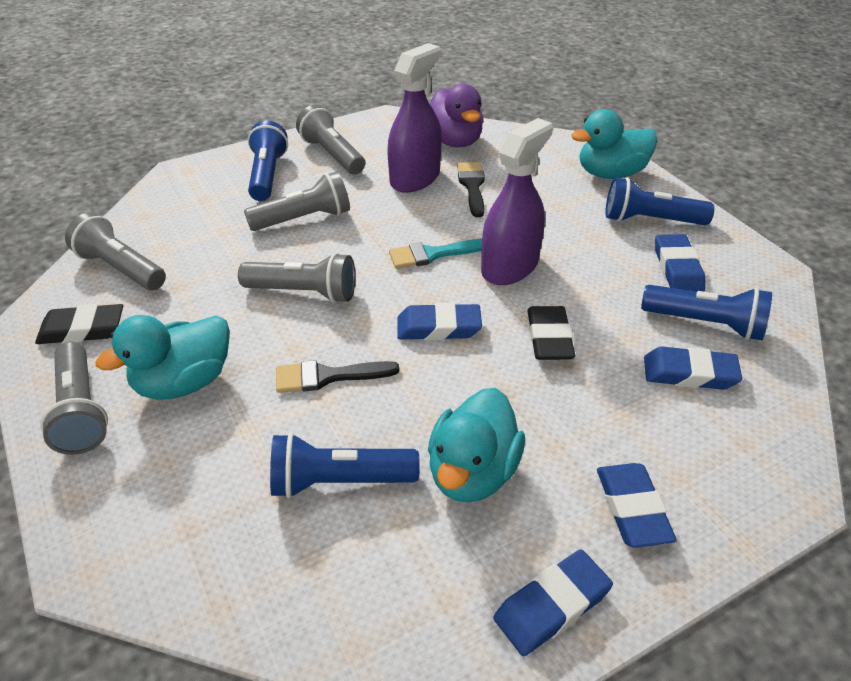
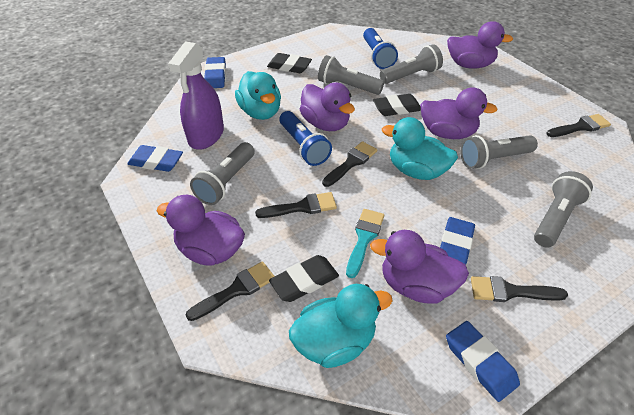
black brush: [276,360,399,393] [457,162,485,217] = 2 -> [186,261,274,321] [255,192,337,218] [322,141,377,187] [471,276,568,302] [547,114,611,137] = 5
black eraser: [35,304,123,344] [527,306,576,360] = 2 -> [267,53,312,73] [269,255,339,302] [373,94,421,116] = 3
blue eraser: [397,303,482,340] [493,549,613,656] [597,463,677,548] [644,347,742,390] [655,234,705,292] = 5 -> [127,145,183,172] [204,57,226,88] [440,217,475,265] [446,321,520,402] = 4
blue flashlight: [248,120,288,201] [270,433,420,498] [605,177,715,225] [641,285,772,340] = 4 -> [279,111,332,166] [363,28,398,69] = 2
purple duck: [430,84,483,148] = 1 -> [157,195,245,266] [300,82,355,131] [370,230,469,303] [420,87,498,139] [447,21,513,69] = 5
purple spray bottle: [387,43,442,193] [481,118,553,285] = 2 -> [168,41,224,150] = 1

